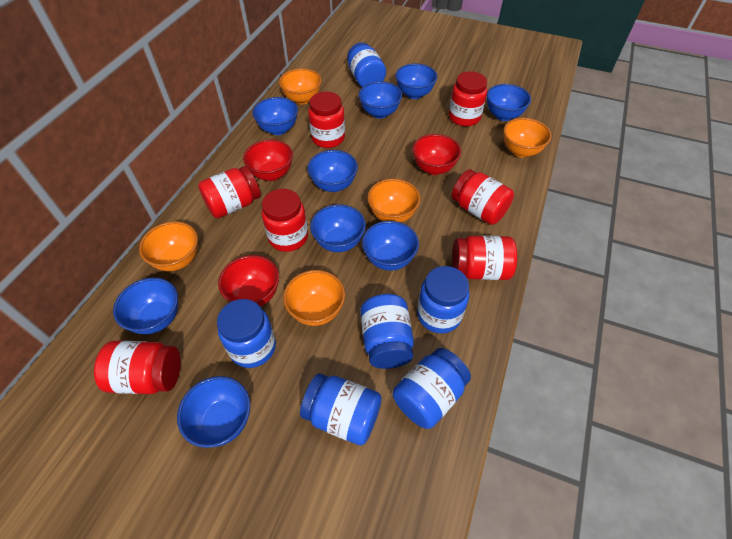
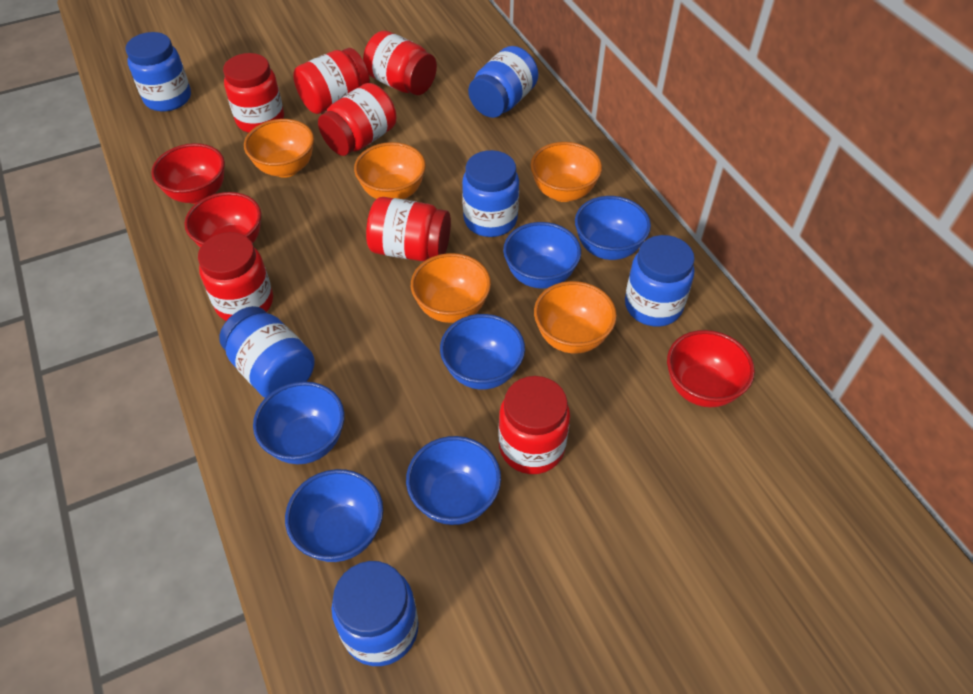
blue bowl: [113,278,178,334] [177,376,250,448] [252,97,298,135] [307,150,358,192] [310,204,366,252] [359,81,402,118] [362,221,419,271] [395,63,437,99] [487,84,531,121] = 9 -> [253,381,345,464] [285,469,383,562] [406,436,501,525] [440,314,525,390] [503,222,581,289] [575,196,651,260] = 6

